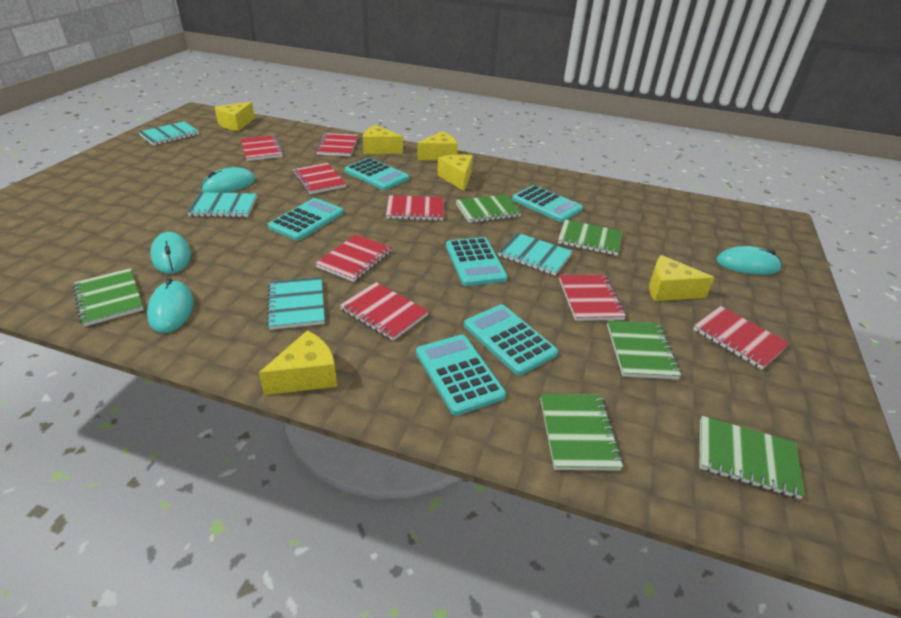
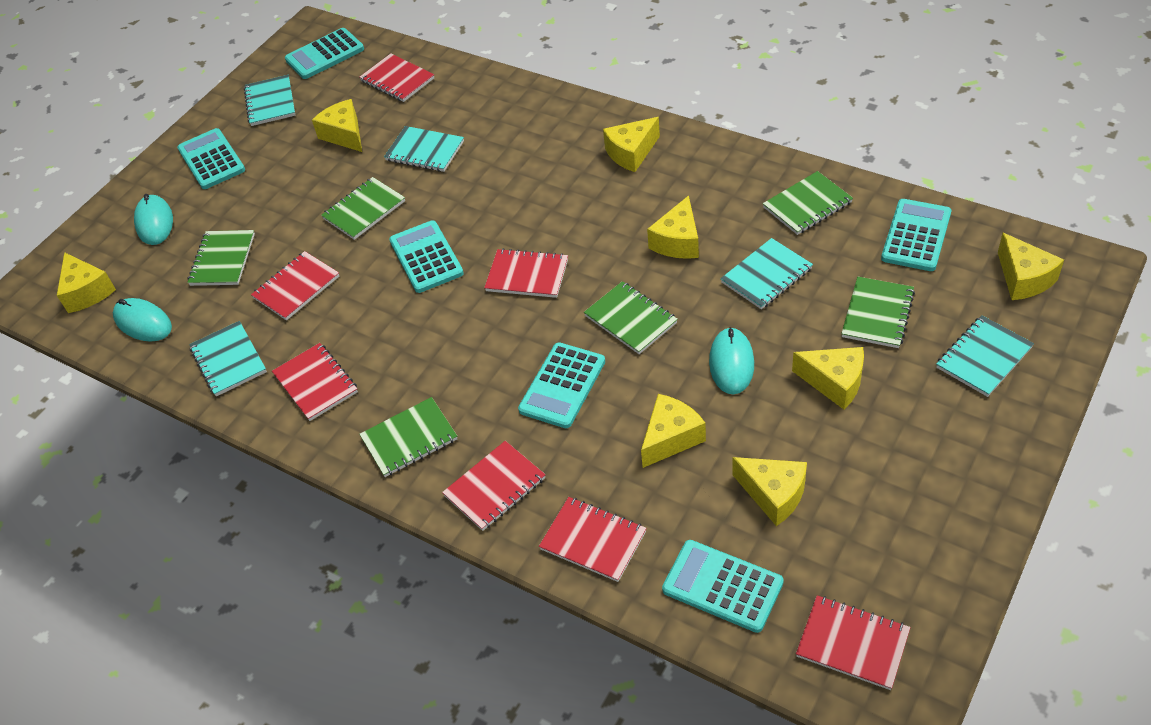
red notebook: [240,135,284,161] [292,163,347,194] [315,234,392,282] [316,133,358,156] [340,282,429,341] [386,195,444,221] [559,274,626,321] [693,306,789,370] = 8 -> [251,251,339,320] [272,343,358,421] [359,54,434,102] [442,441,545,531] [484,248,568,298] [539,497,647,582] [796,595,911,690] = 7
turquoise mouse: [147,278,194,333] [150,232,191,274] [201,167,255,193] [716,246,782,275] = 4 -> [113,298,172,342] [134,194,173,245] [709,327,754,395] = 3
turquoise notebook: [139,121,199,145] [187,192,257,217] [266,277,325,330] [498,233,573,276] = 4 -> [189,321,267,396] [244,75,295,126] [384,126,464,172] [720,238,813,309] [936,316,1034,397] = 5
yellow cheese: [215,102,255,131] [259,330,337,395] [363,125,403,154] [417,131,458,160] [437,154,473,191] [649,255,715,301] = 6 -> [57,252,116,313] [312,99,362,152] [603,117,660,172] [641,394,706,468] [647,195,699,259] [732,457,807,526] [792,347,864,409] [998,233,1064,300] = 8

